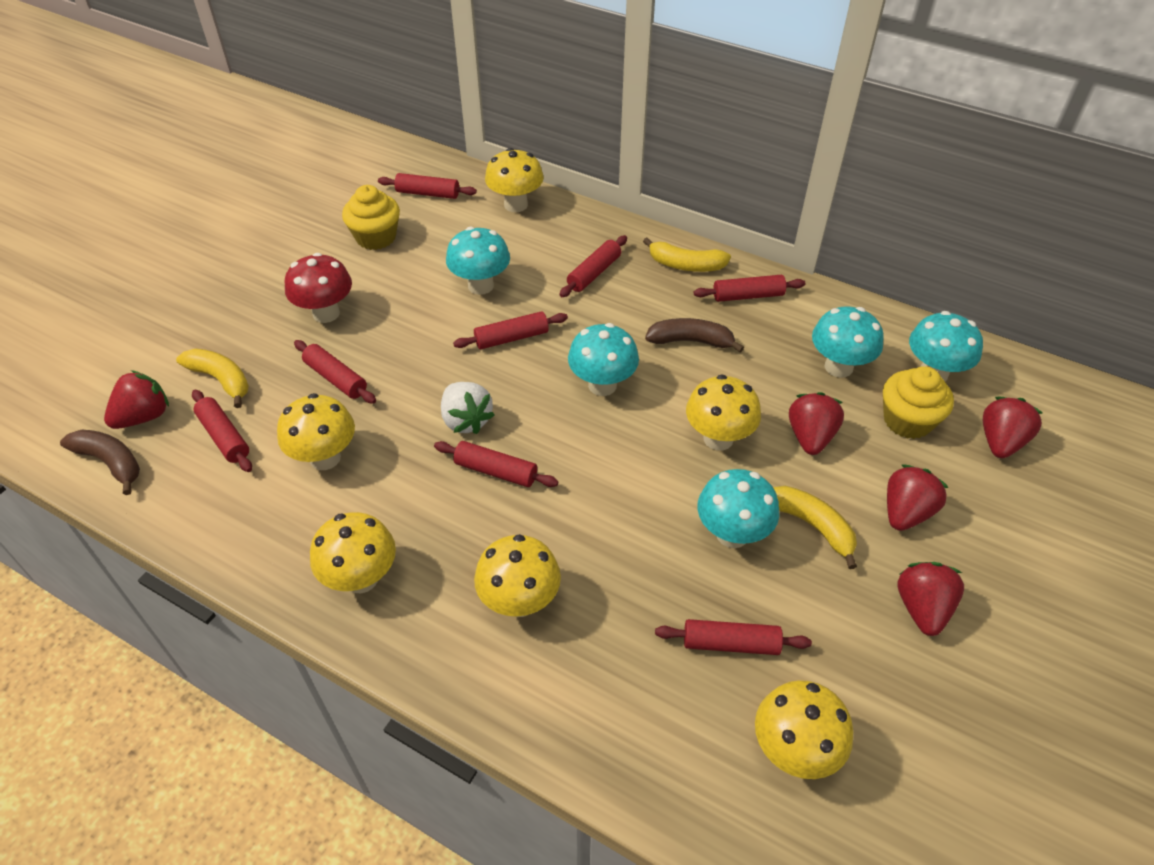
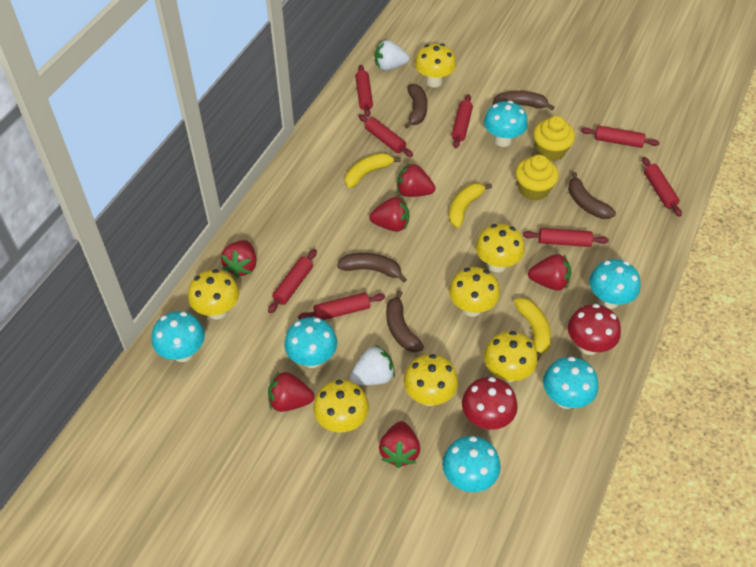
brown banana: [60,430,140,495] [645,318,744,352] = 2 -> [337,253,407,283] [386,291,424,352] [405,84,427,129] [492,91,554,110] [568,172,616,219] = 5
red mushroom: [285,253,352,323] = 1 -> [462,377,517,430] [568,304,621,355] = 2
red strawberry: [104,370,169,429] [789,392,844,455] [887,465,949,531] [897,562,964,636] [983,397,1042,458] = 5 -> [221,240,257,278] [268,372,315,412] [369,197,409,232] [379,421,420,468] [397,163,435,197] [528,254,571,291] = 6
turquoise mushroom: [446,227,510,295] [568,323,639,396] [697,469,779,548] [812,306,884,378] [909,311,983,381] = 5 -> [152,311,205,362] [284,317,337,368] [442,436,501,492] [484,101,528,147] [543,357,598,409] [589,259,641,309] = 6
white strawberry: [441,382,494,434] = 1 -> [350,345,395,385] [375,40,409,71] = 2
yellow mushroom: [277,393,355,470] [310,512,396,593] [474,534,561,617] [485,148,544,212] [686,374,761,451] [755,680,853,779] = 6 -> [188,269,239,319] [313,380,369,432] [404,354,458,406] [415,44,456,87] [449,267,500,317] [475,224,525,272] [484,331,538,383] = 7

